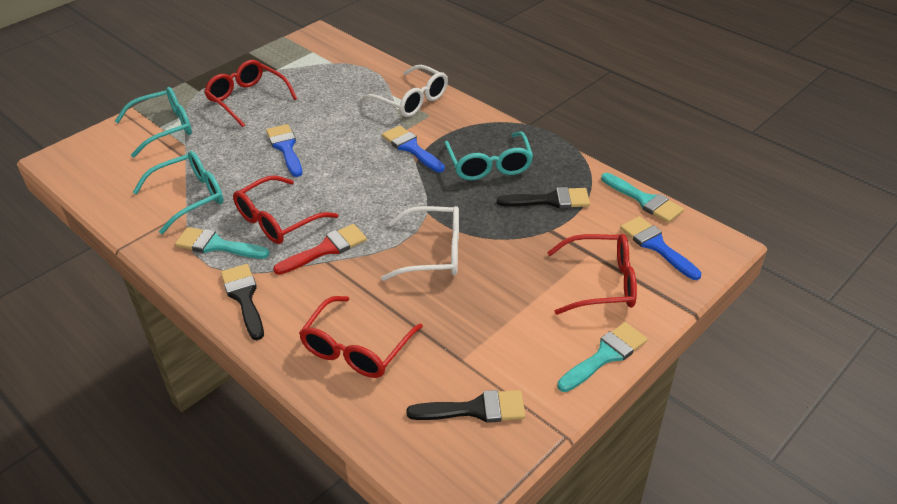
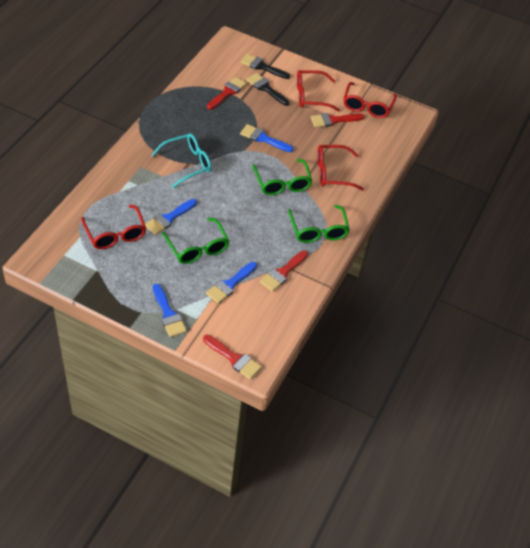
black brush: [221,264,264,340] [406,390,525,423] [497,187,590,209] = 3 -> [241,54,290,79] [246,73,290,106] = 2
blue brush: [266,124,302,177] [382,125,445,172] [620,216,701,280] = 3 -> [145,199,197,235] [153,284,187,337] [206,262,257,304] [240,124,293,152] = 4
green glasses: none = 0 -> [162,218,229,264] [252,159,312,195] [288,205,350,243] = 3
red brush: [273,224,367,275] = 1 -> [203,334,262,380] [207,77,247,110] [260,250,308,292] [311,113,365,127] = 4
turquoise brush: [175,227,270,259] [557,322,648,392] [601,173,684,223] = 3 -> none = 0
turquoise glasses: [115,87,192,158] [133,151,224,234] [445,131,533,180] = 3 -> [151,133,212,188] = 1
white glasses: [360,65,448,117] [381,206,459,281] = 2 -> none = 0

